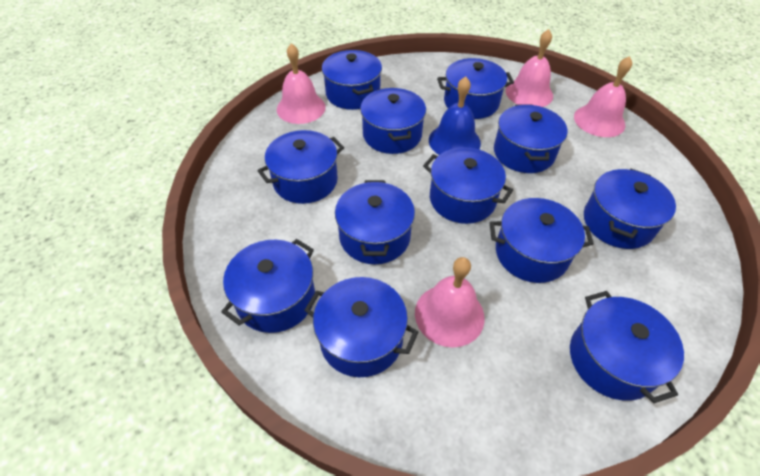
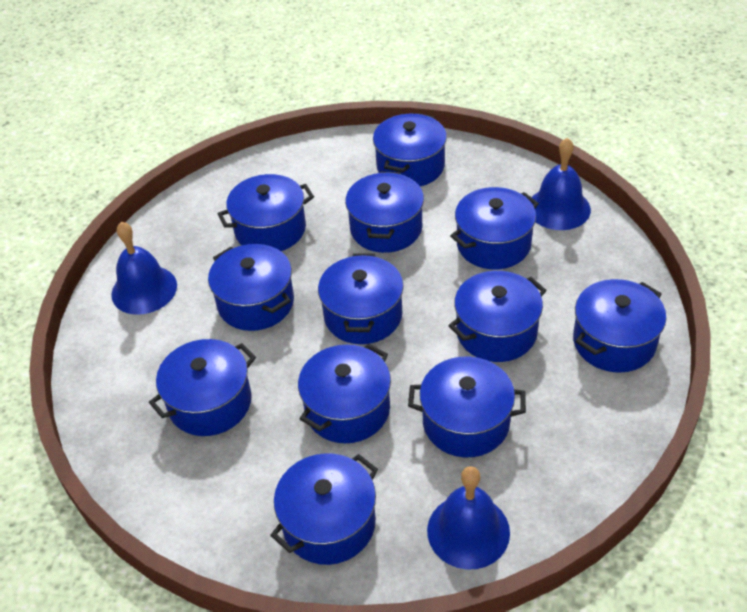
blue bell: [429,76,481,155] = 1 -> [111,222,177,315] [427,466,510,569] [532,138,591,230] = 3
pink bell: [277,43,326,124] [415,257,485,347] [506,29,553,107] [574,56,632,137] = 4 -> none = 0

